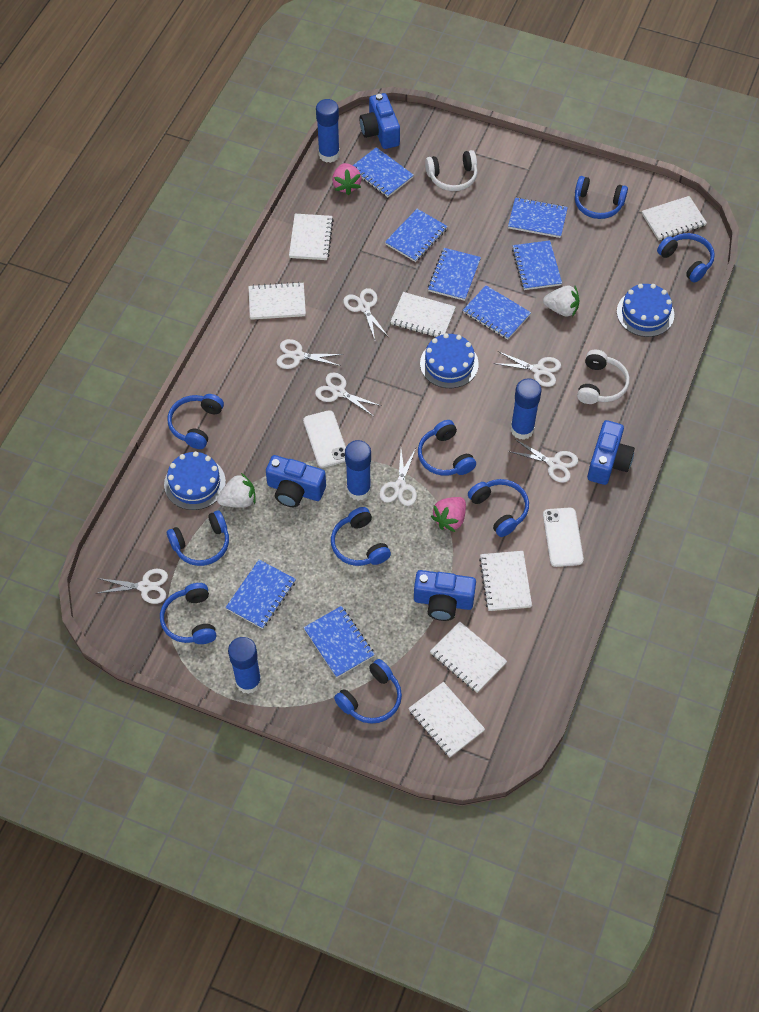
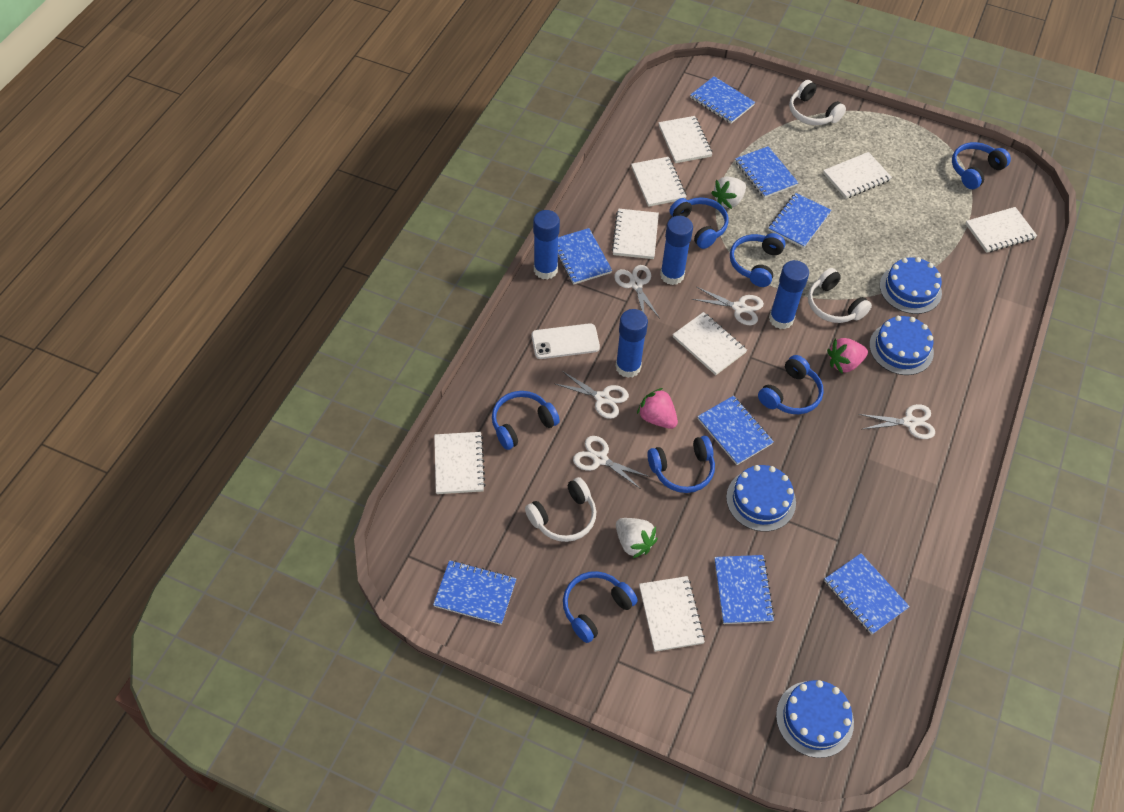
blue cake: [164,451,226,510] [420,333,479,388] [617,284,674,337] = 3 -> [726,465,796,532] [776,680,854,758] [869,316,934,375] [880,257,942,314] = 4
blue camera: [266,455,326,507] [359,93,400,149] [414,570,476,621] [587,420,635,485] = 4 -> none = 0
blue headphones: [160,583,216,644] [167,510,229,566] [168,394,224,449] [331,507,391,566] [334,659,402,724] [418,420,476,476] [468,479,529,537] [575,176,628,219] [657,233,715,283] = 9 -> [492,391,560,450] [563,571,638,643] [647,436,715,493] [669,197,728,249] [730,233,785,287] [758,355,824,414] [952,142,1011,189] = 7
white headphones: [425,150,477,191] [577,350,630,404] = 2 -> [525,477,596,542] [789,80,846,125] [808,268,872,323] = 3
white notebook: [248,282,306,320] [289,214,334,260] [390,292,456,337] [408,682,485,757] [430,622,507,693] [479,551,532,611] [642,196,707,241] = 7 -> [434,432,486,494] [611,209,659,259] [631,157,687,207] [639,576,705,652] [658,116,712,163] [673,312,747,375] [823,152,892,199] [966,207,1037,253] = 8
white phone: [303,410,346,468] [543,508,584,567] = 2 -> [532,323,600,359] = 1
white scissors: [96,569,168,604] [276,339,344,369] [315,372,381,416] [343,288,388,340] [379,448,417,506] [493,351,561,387] [508,439,578,483] = 7 -> [556,371,629,419] [573,436,650,489] [614,265,659,317] [692,287,764,325] [859,404,935,439] = 5

